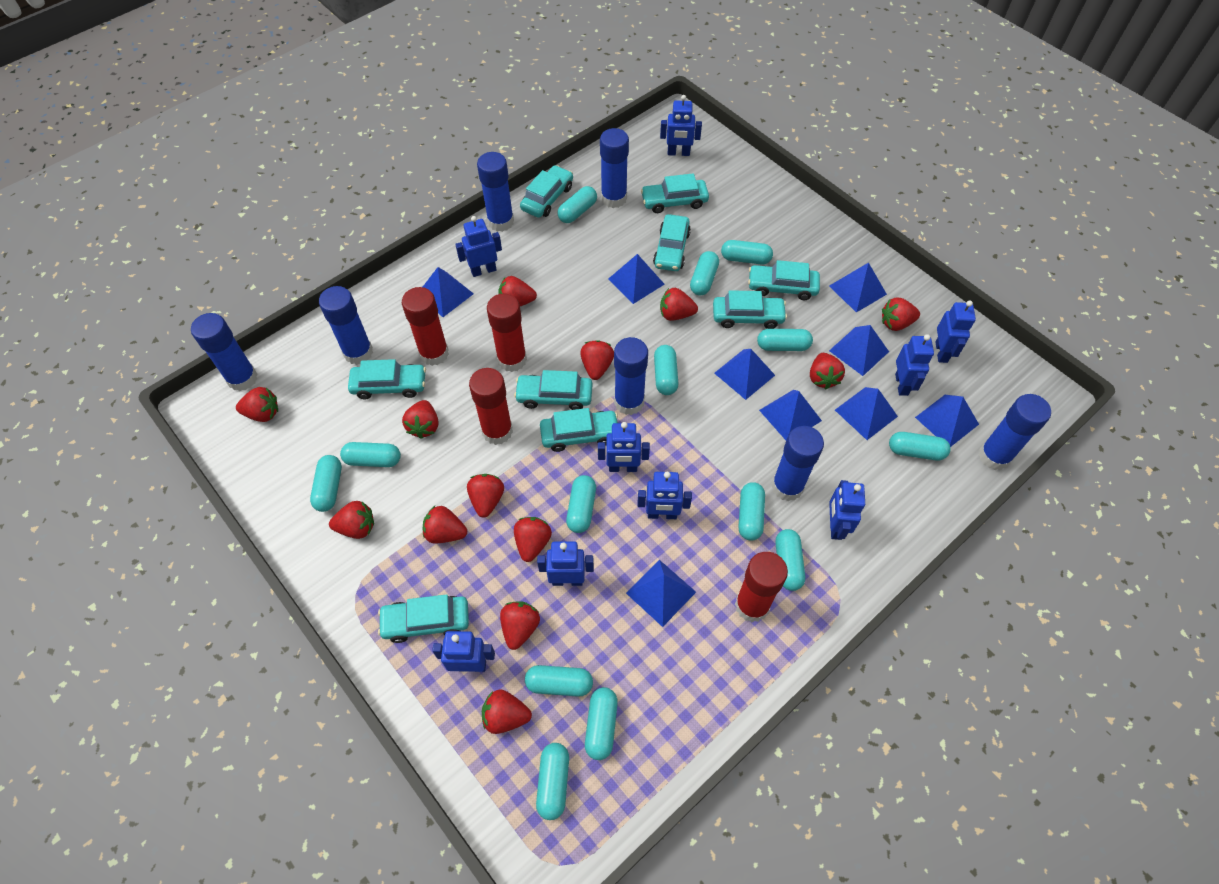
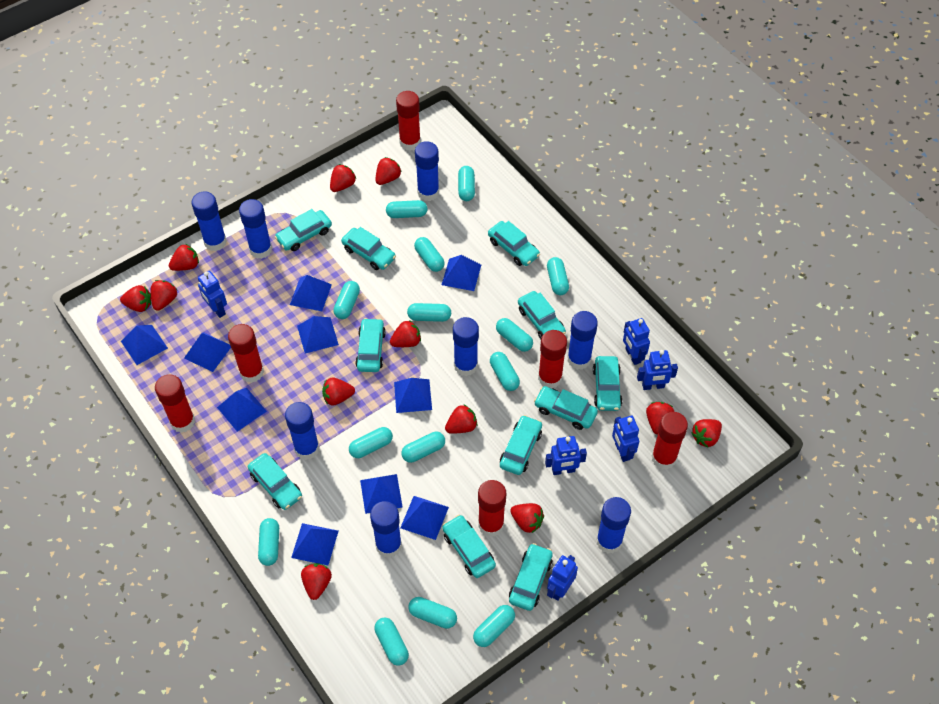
blue glue stick: [191,313,257,391] [319,286,373,365] [477,152,514,232] [600,128,629,208] [614,337,648,415] [772,426,824,501] [978,394,1051,470] = 7 -> [191,192,227,251] [239,199,272,259] [285,402,320,460] [370,501,402,558] [415,141,439,201] [453,317,479,376] [567,311,598,370] [596,497,631,553] = 8
blue pyramid: [423,267,474,317] [608,254,665,304] [626,560,696,627] [714,349,775,400] [759,390,822,440] [829,262,887,313] [829,325,889,376] [835,387,898,440] [915,395,979,447] = 9 -> [121,325,168,365] [184,332,231,372] [217,388,267,431] [290,275,332,311] [291,523,338,565] [297,316,339,354] [360,474,403,514] [394,378,432,413] [400,496,449,540] [442,255,481,291] = 10
blue robot: [432,631,495,672] [455,216,502,277] [537,541,594,586] [598,422,650,472] [638,472,692,519] [660,95,702,156] [829,480,865,540] [895,334,934,396] [936,301,976,363] = 9 -> [198,271,227,318] [545,436,587,475] [547,555,578,601] [612,416,639,462] [623,318,650,365] [637,350,678,390] = 6
red glue stick: [402,287,449,366] [469,368,513,445] [487,293,527,372] [735,552,788,622] = 4 -> [155,374,195,433] [228,324,264,383] [396,91,421,151] [478,480,506,537] [538,330,567,388] [652,412,688,470] = 6
red strawberry: [236,387,278,422] [329,501,374,539] [402,400,438,439] [423,506,467,543] [467,474,504,518] [482,689,532,734] [498,276,537,306] [500,601,540,650] [514,517,552,562] [580,340,614,380] [660,288,698,321] [810,353,845,389] [882,297,920,331] = 13 -> [120,285,151,312] [151,280,178,311] [169,244,199,271] [301,563,332,600] [322,377,355,406] [330,164,356,192] [375,157,401,185] [390,320,421,347] [445,404,477,434] [510,503,544,533] [646,402,674,435] [691,419,722,447] = 12
turquoise car: [348,359,426,399] [378,594,469,643] [514,370,592,410] [520,165,573,218] [540,408,618,452] [641,173,709,213] [653,214,691,271] [713,290,787,329] [748,260,820,300] = 9 -> [248,453,302,510] [275,209,332,251] [341,227,396,270] [355,318,386,372] [442,515,496,578] [488,221,540,266] [500,415,542,475] [509,543,553,611] [518,291,566,339] [534,386,598,430] [593,356,622,411] = 11

